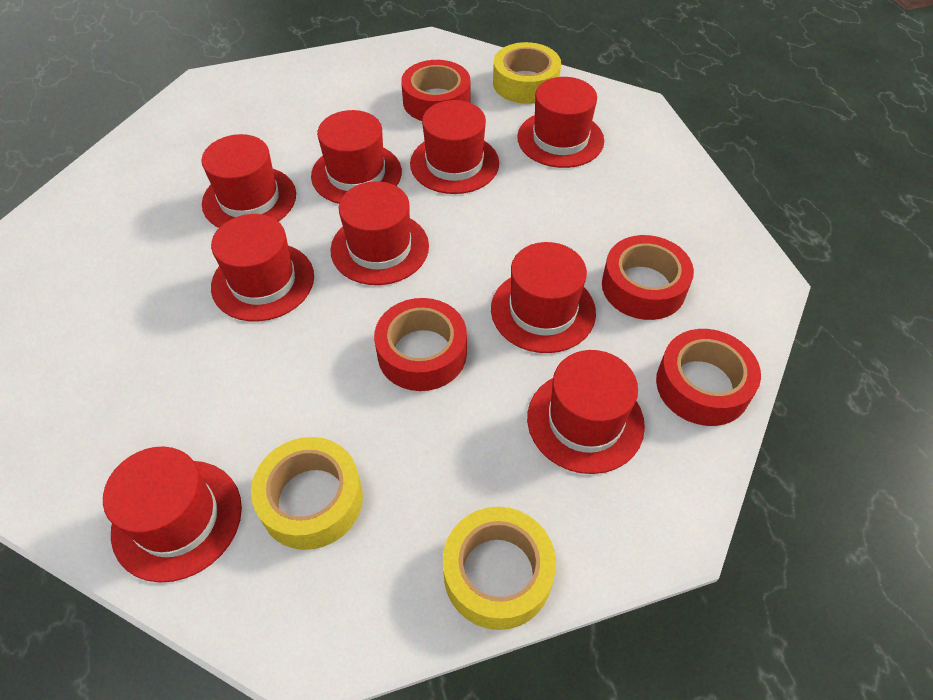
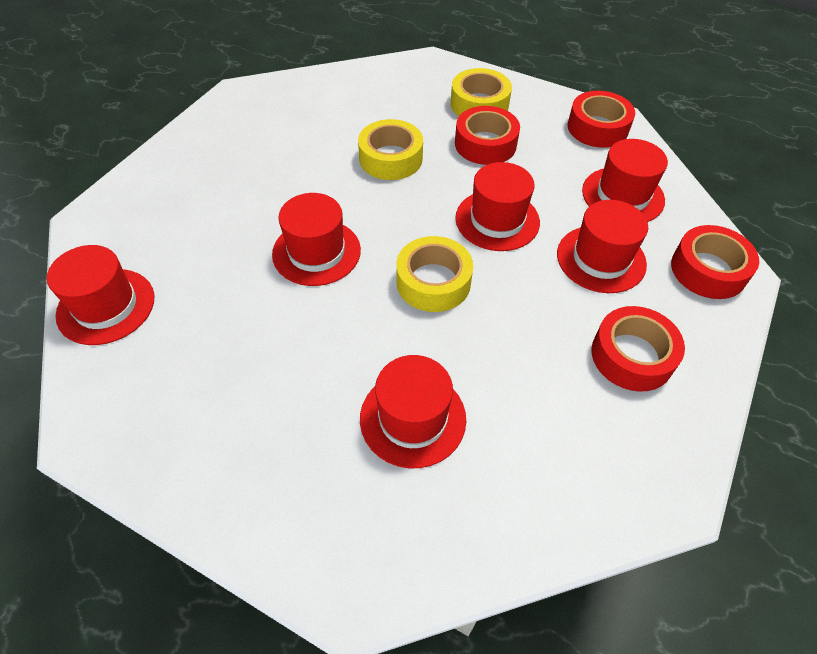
red hat: [103,446,242,583] [201,134,296,228] [211,214,314,321] [311,110,402,204] [330,181,429,285] [410,100,499,194] [491,242,596,353] [517,77,604,168] [527,350,645,474] = 9 -> [47,245,154,345] [272,193,361,286] [360,355,466,468] [455,162,540,251] [557,200,648,293] [582,139,668,222] = 6

